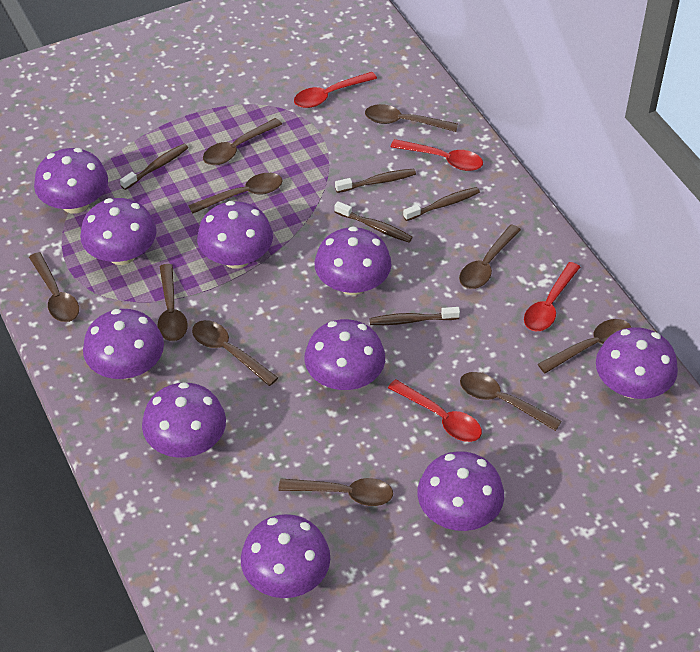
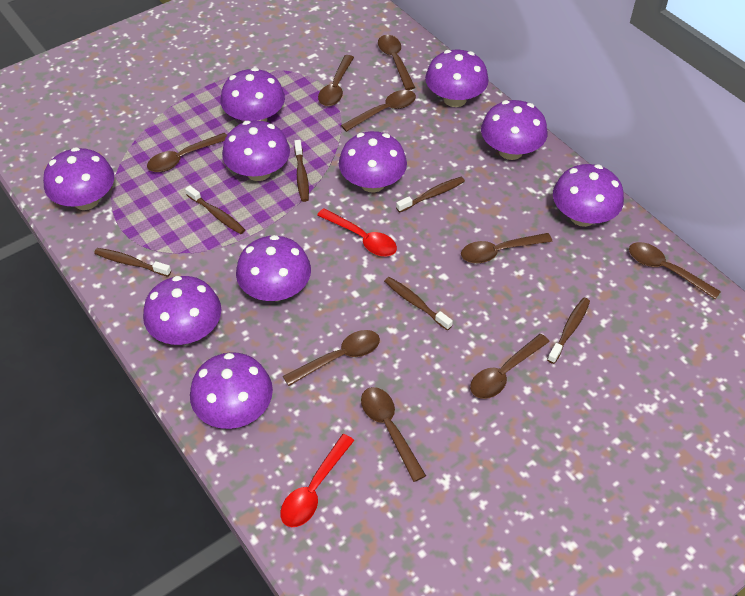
brown spoon: [29,252,79,322] [158,264,188,341] [188,173,282,214] [192,320,278,386] [203,118,282,165] [278,478,393,506] [365,104,458,132] [459,224,521,289] [460,372,562,431] [538,319,631,373] = 10 -> [147,133,227,172] [283,330,380,386] [318,55,354,106] [341,90,416,132] [361,387,426,482] [378,35,415,90] [461,233,552,263] [470,334,550,399] [629,242,721,299] = 9
brown toothbrush: [120,144,188,190] [334,201,413,242] [335,169,416,193] [369,307,460,325] [403,187,480,221] = 5 -> [94,248,171,277] [185,185,245,234] [294,140,309,202] [384,277,453,331] [396,177,465,213] [547,298,590,364] = 6
red spoon: [294,72,377,108] [388,379,482,442] [391,139,483,171] [524,262,580,331] = 4 -> [280,434,354,527] [317,208,397,256] = 2

